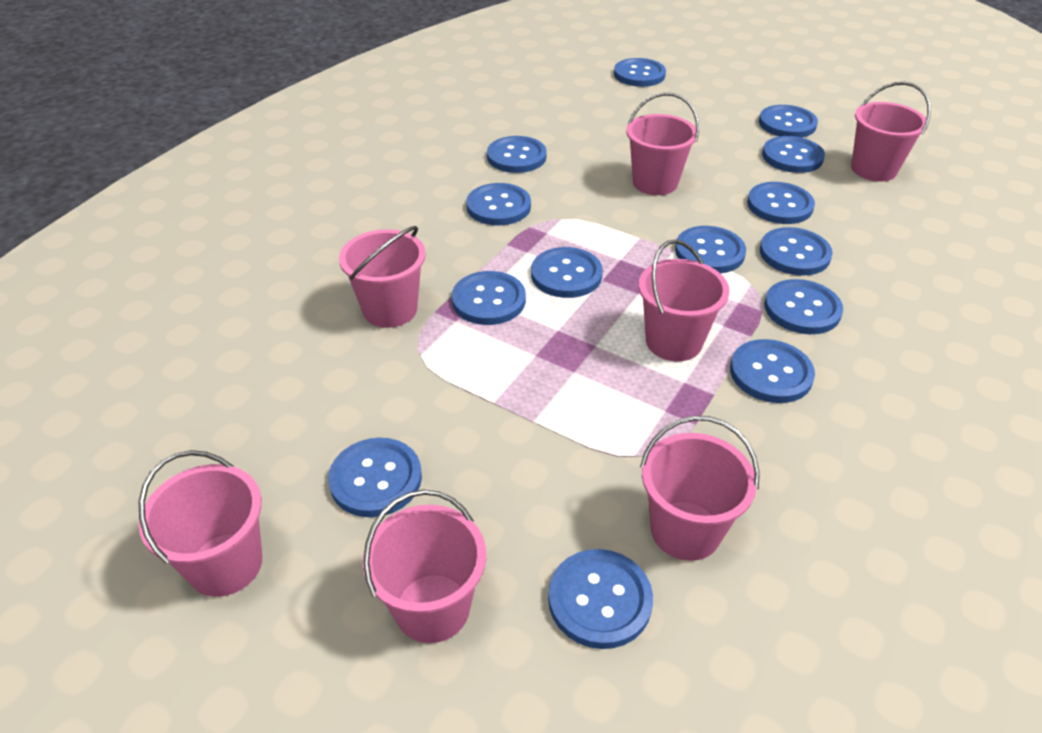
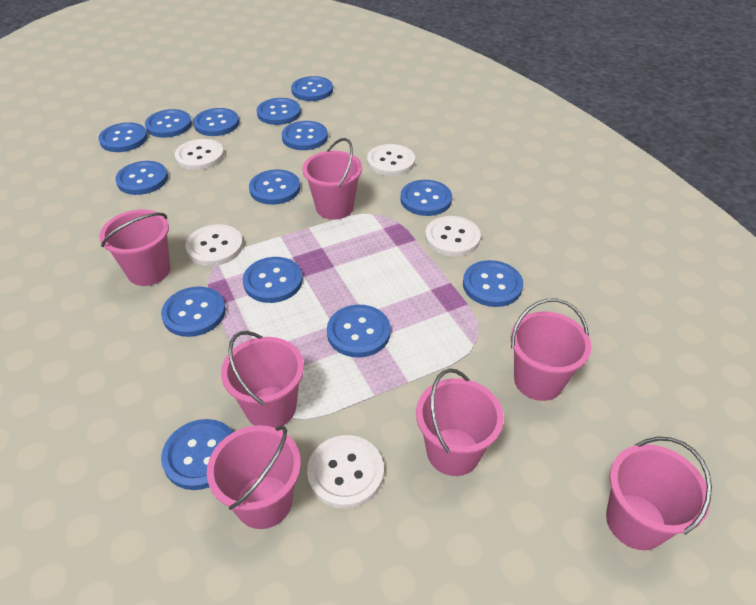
white button: none = 0 -> [175,139,224,170] [185,224,243,266] [307,435,384,509] [367,144,415,176] [425,216,481,257] = 5

